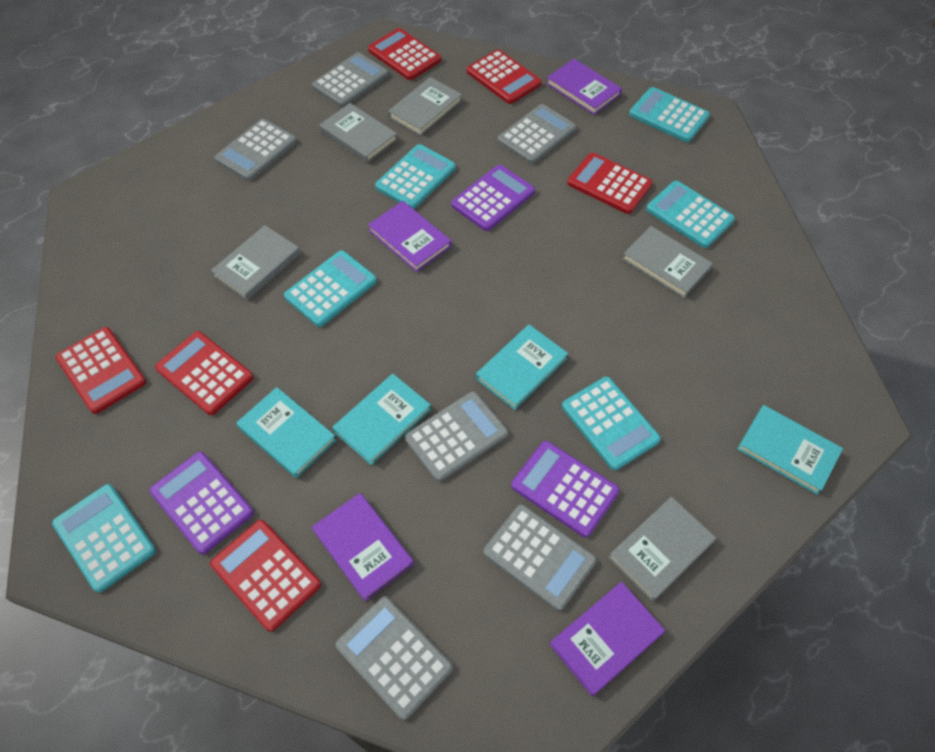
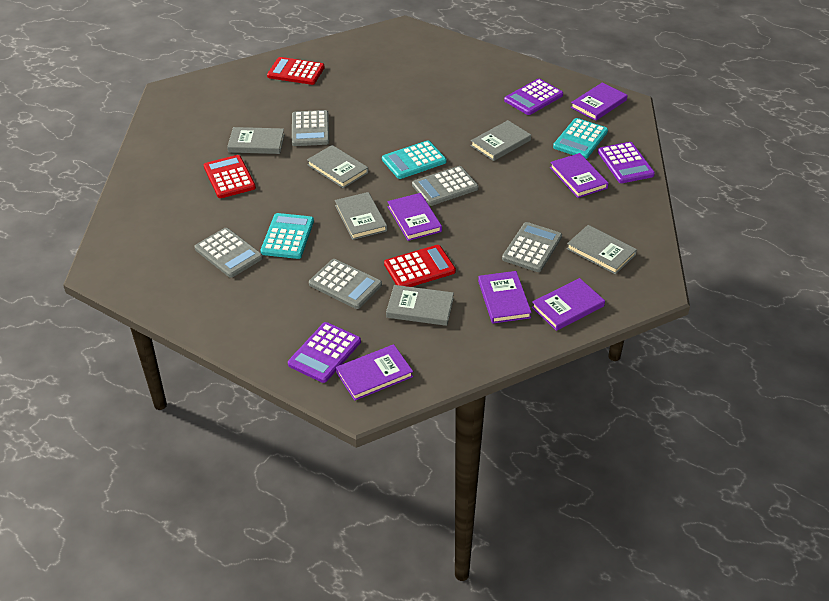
grey book: [211,225,300,300] [319,103,398,163] [388,77,462,136] [608,497,716,602] [622,226,713,298] = 5 -> [227,127,285,154] [307,145,368,188] [335,192,387,240] [386,285,454,326] [471,120,531,161] [567,225,637,274] = 6
grey calculator: [215,119,297,181] [312,52,389,107] [335,597,453,720] [404,392,508,482] [483,505,596,611] [498,104,576,164] = 6 -> [194,228,263,278] [292,110,329,146] [309,259,382,309] [412,166,479,206] [502,222,562,272] = 5
purple book: [312,493,414,601] [368,201,452,272] [546,59,622,115] [550,582,665,696] = 4 -> [336,344,413,401] [387,193,442,241] [478,271,532,324] [532,278,605,331] [550,153,609,198] [571,82,628,121] = 6
red calculator: [55,327,146,414] [155,331,254,415] [210,520,321,632] [368,28,441,80] [467,49,542,104] [567,153,653,214] = 6 -> [204,155,256,198] [267,57,325,85] [384,245,456,287] = 3
turquoise book: [236,387,336,478] [332,374,431,465] [476,324,568,410] [737,405,843,495] = 4 -> none = 0
turquoise calculator: [52,484,156,592] [284,250,377,327] [375,144,456,209] [562,377,661,470] [629,87,710,142] [646,181,735,248] = 6 -> [260,213,314,259] [382,140,446,179] [553,118,608,159] = 3

